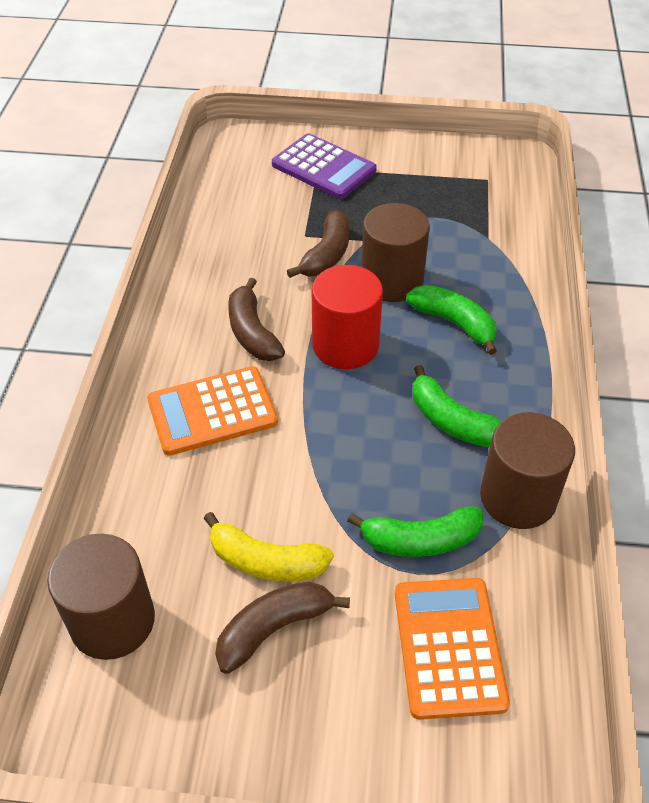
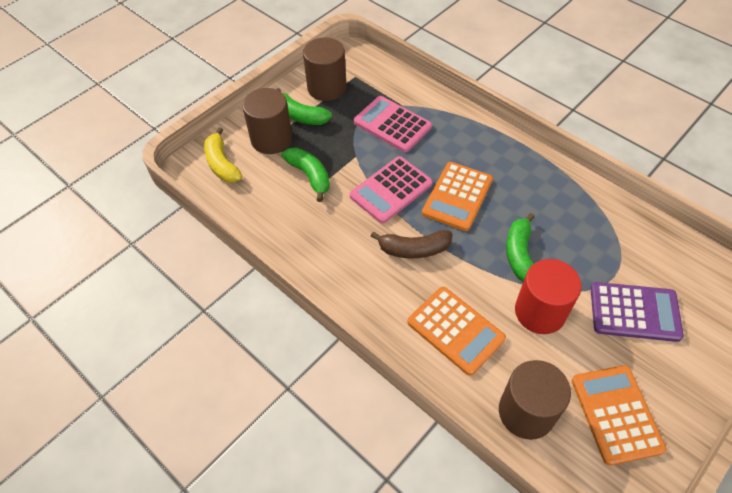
brown banana: [215,582,350,674] [228,278,285,361] [287,210,350,278] = 3 -> [371,230,453,258] = 1
orange calculator: [147,366,278,456] [395,578,510,720] = 2 -> [407,287,506,376] [422,162,493,231] [572,365,667,466] = 3
pink calculator: none = 0 -> [350,156,433,224] [354,96,432,152] = 2

